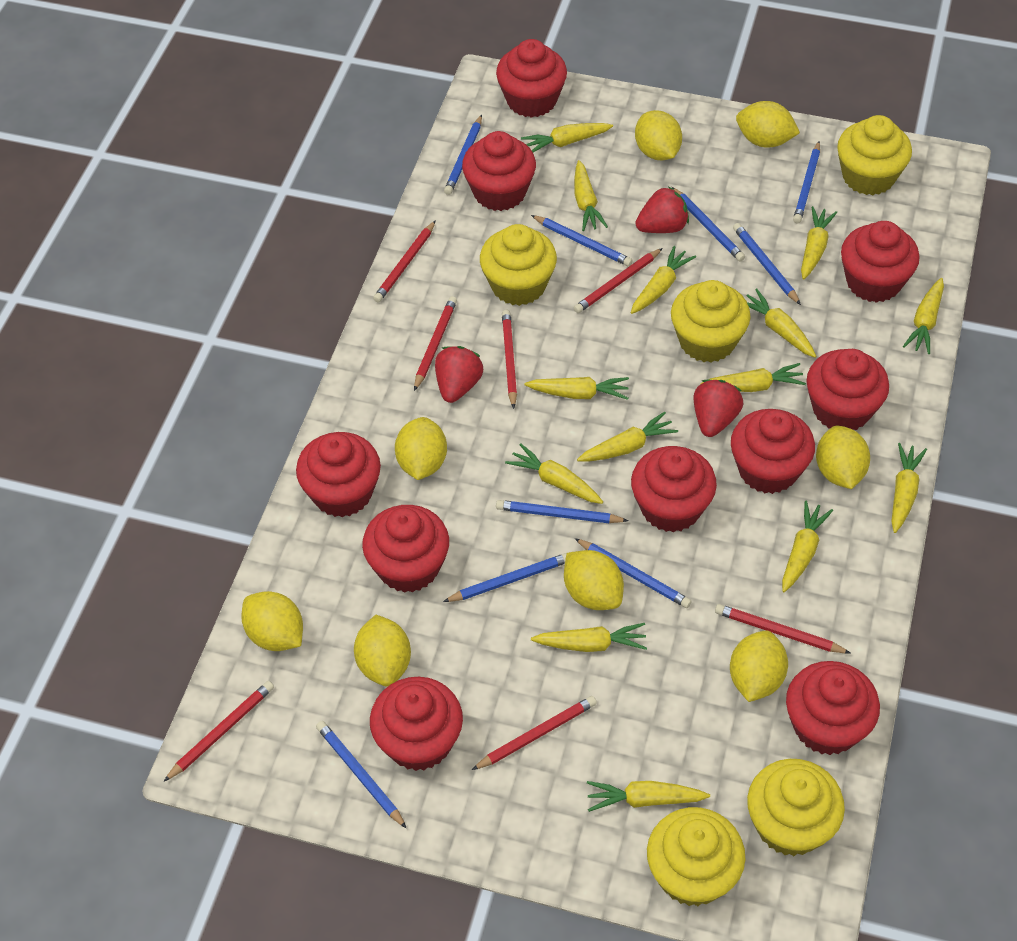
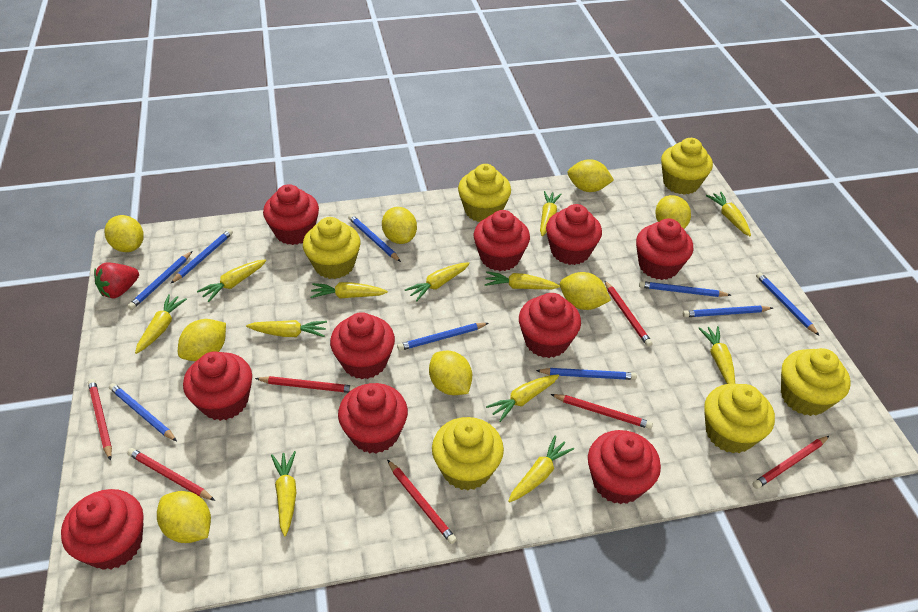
red strawberry: [435,346,483,403] [635,186,689,233] [693,380,743,437] = 3 -> [94,262,139,298] = 1
yellow carrot: [505,443,603,504] [521,123,613,152] [524,377,629,400] [531,623,647,652] [574,160,608,231] [577,411,678,462] [587,781,710,812] [631,246,696,314] [700,363,806,392] [746,289,816,358] [782,501,833,592] [801,206,837,279] [891,443,927,533] [903,278,944,354] = 14 -> [135,294,187,354] [197,259,266,302] [246,320,327,337] [271,451,296,536] [310,282,388,299] [405,262,470,301] [485,271,560,289] [486,374,559,422] [508,436,574,502] [540,191,562,236] [698,326,735,384] [706,192,751,236] = 12
yellow cupcake: [480,224,557,306] [647,807,746,906] [671,280,751,362] [747,759,845,856] [837,115,912,195] = 5 -> [303,217,360,279] [432,417,504,490] [458,164,511,222] [661,138,713,195] [704,384,775,453] [781,348,851,416] = 6

